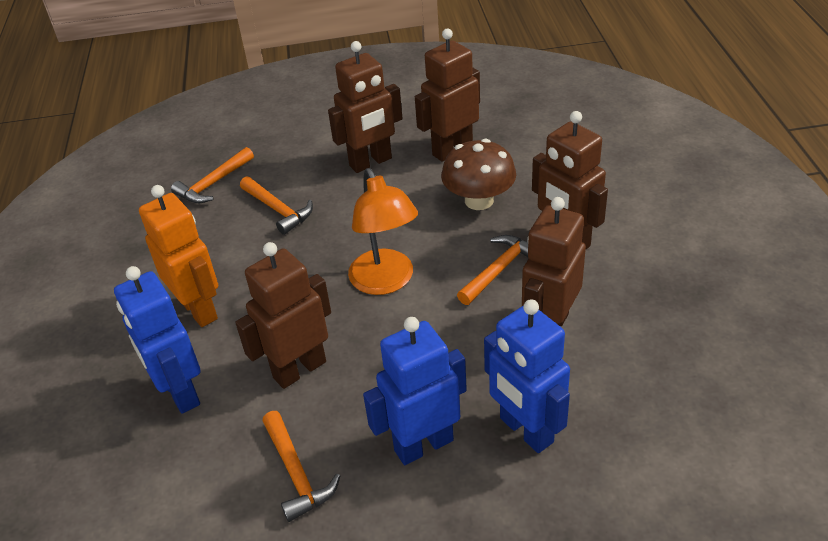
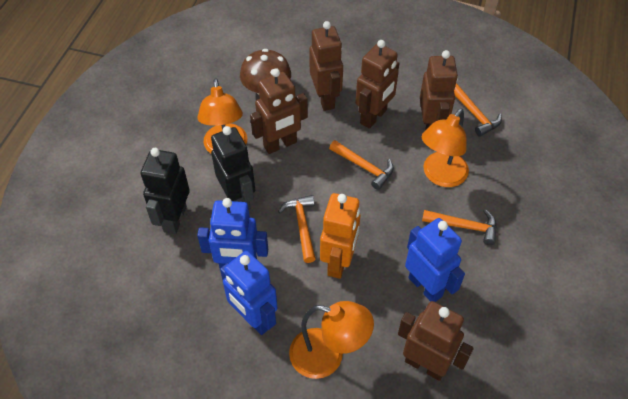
black robot: none = 0 -> [141,148,190,234] [211,126,255,210] = 2
orange lamp: [348,168,418,295] = 1 -> [197,78,247,154] [289,301,374,379] [422,109,469,187] = 3

